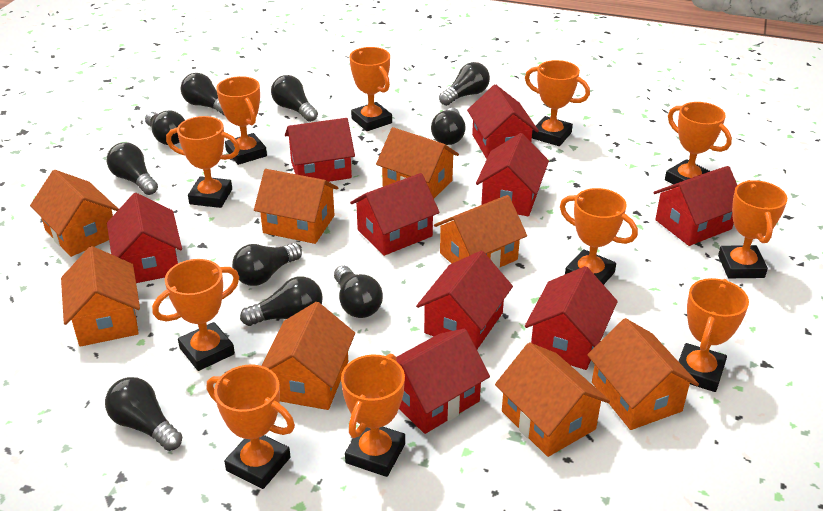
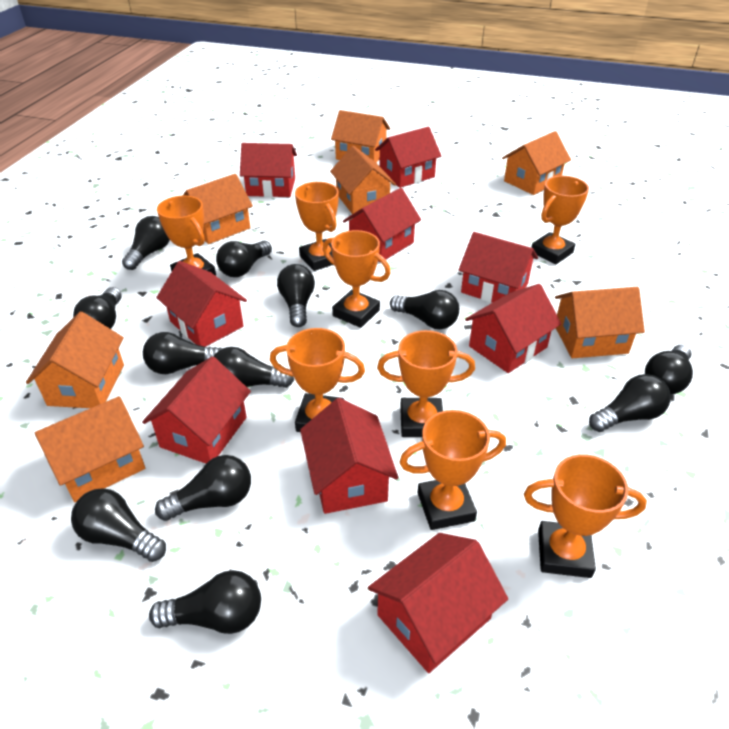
black light bulb: [105,377,182,451] [107,142,158,195] [145,111,185,145] [181,73,224,115] [232,243,302,286] [240,276,323,326] [271,75,318,122] [334,266,383,318] [431,108,466,145] [439,62,490,106] = 10 -> [71,488,166,562] [73,287,122,329] [122,216,170,270] [143,332,223,374] [149,570,261,634] [155,455,251,521] [213,347,294,388] [216,241,272,277] [277,264,315,327] [390,290,459,329] [589,374,671,432] [645,344,693,395] = 12
orange house: [30,170,119,257] [61,246,140,347] [254,169,338,244] [261,302,355,410] [376,127,459,198] [434,195,527,269] [495,342,610,457] [587,318,699,430] = 8 -> [26,312,124,408] [35,396,145,502] [183,174,253,244] [330,146,396,214] [331,110,390,163] [502,131,571,195] [555,287,645,358] = 7
orange trophy: [152,259,239,371] [166,116,240,208] [207,365,295,489] [216,76,267,165] [341,354,405,477] [350,47,392,131] [525,60,590,146] [560,188,638,285] [665,102,732,184] [678,278,749,392] [718,180,787,278] = 11 -> [157,196,216,276] [270,328,365,432] [295,182,339,271] [323,230,391,328] [377,330,475,437] [400,410,506,530] [524,454,647,578] [531,176,589,264] = 8

